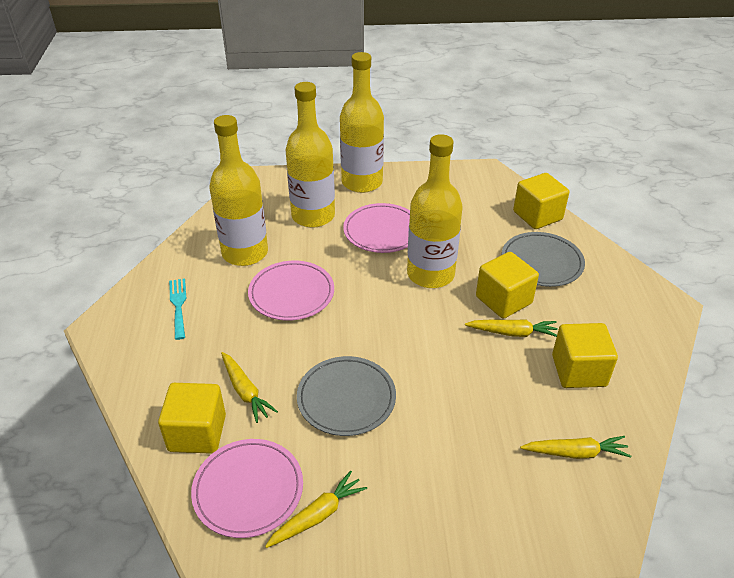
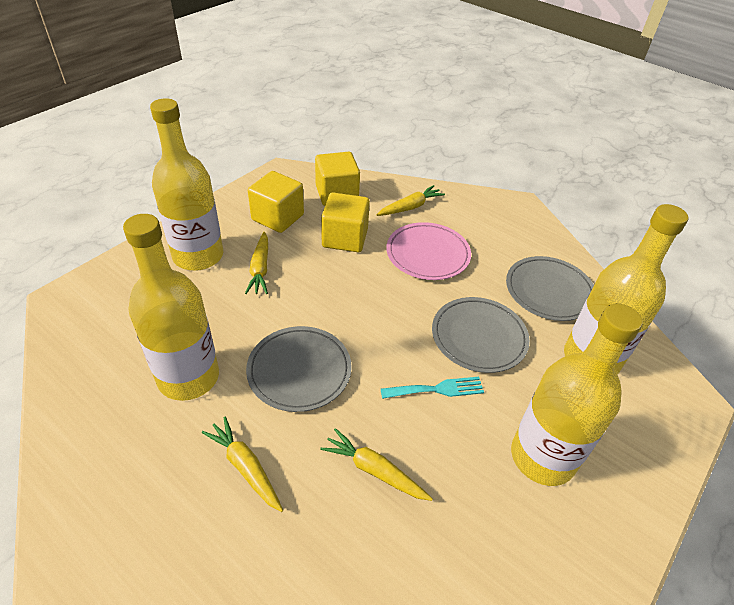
grey plate: [297,356,396,436] [501,232,585,287] = 2 -> [246,326,352,412] [432,297,530,373] [506,256,594,321] = 3
pink plate: [191,439,303,538] [248,261,334,321] [343,203,410,253] = 3 -> [386,222,471,280] = 1
yellow cube: [158,383,226,454] [476,252,539,319] [513,173,569,229] [552,323,618,388] = 4 -> [248,171,304,233] [315,152,360,206] [321,193,370,252] = 3

